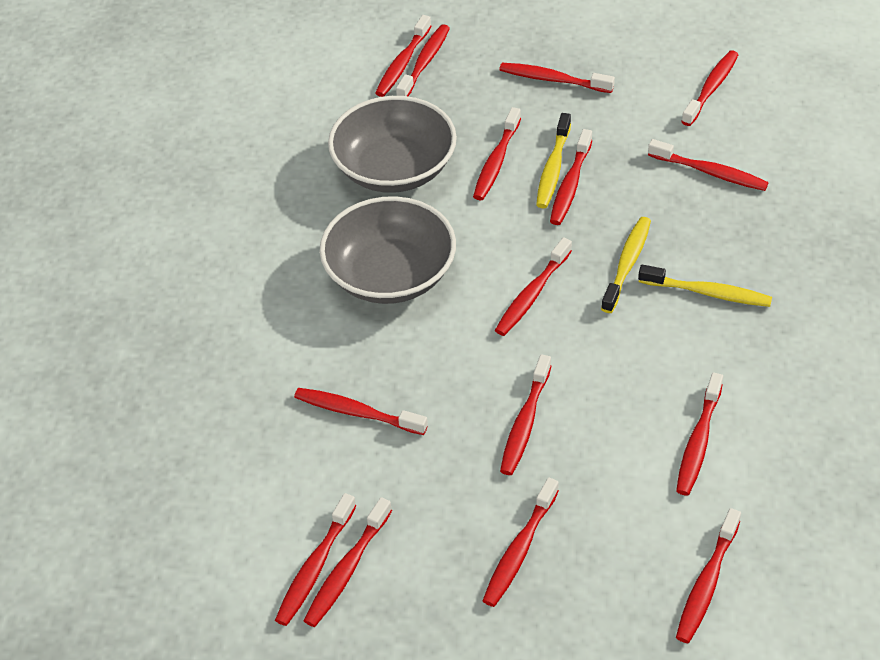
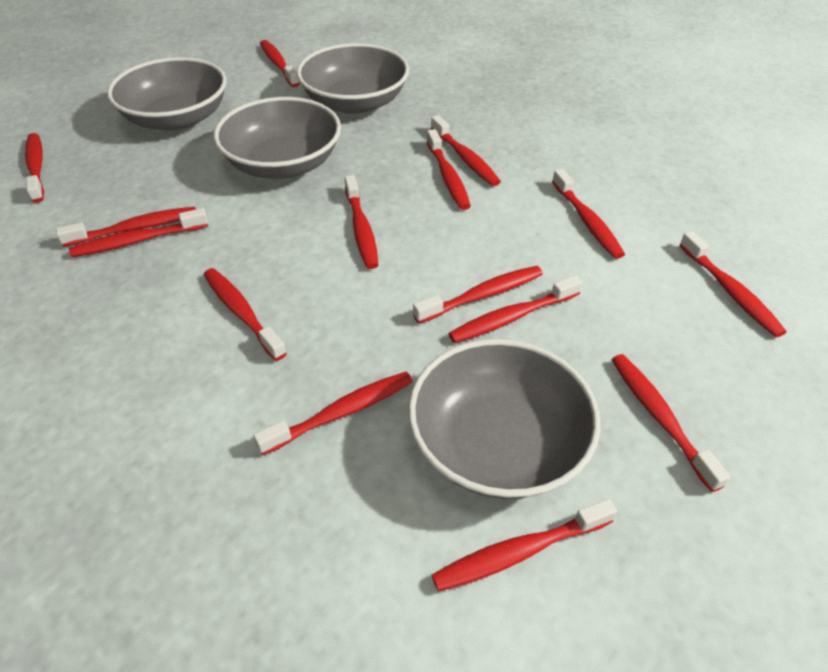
grey bowl: [320,196,456,304] [328,96,457,193] = 2 -> [107,57,227,131] [214,97,341,179] [296,43,409,114] [408,339,601,499] = 4
yellow toothbrush: [536,113,571,209] [601,217,651,313] [638,265,772,307] = 3 -> none = 0

